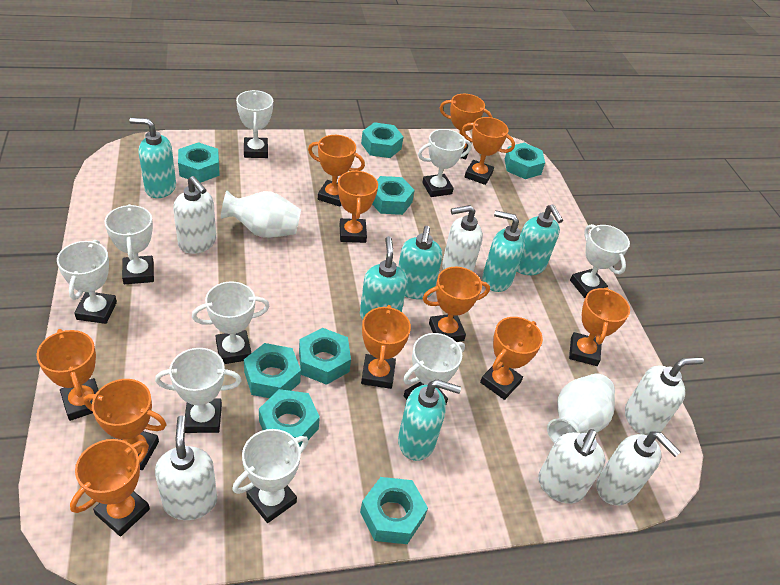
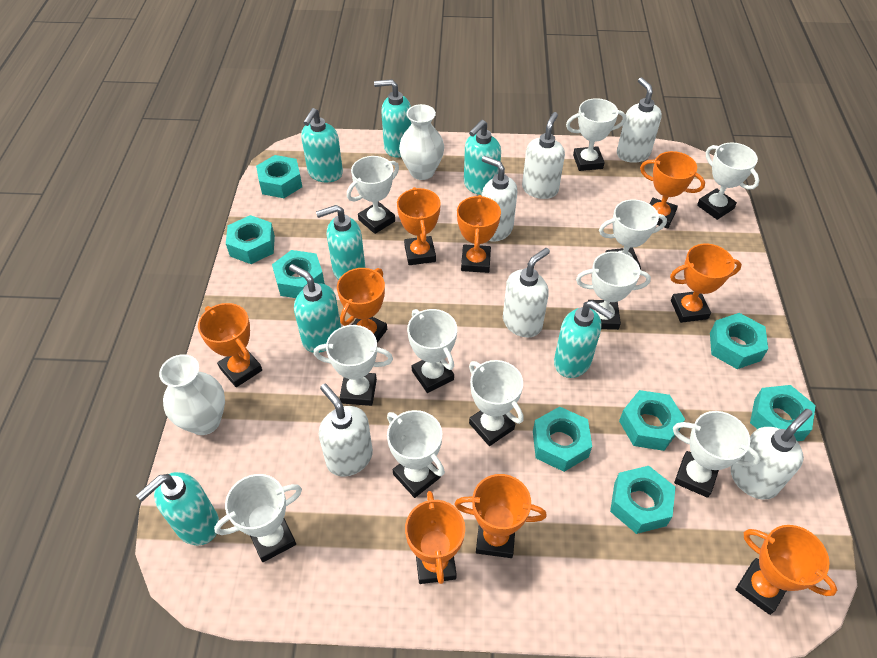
orange trophy: [36,329,98,421] [70,439,150,536] [83,379,166,470] [308,135,365,207] [338,170,378,243] [361,305,411,389] [423,267,490,342] [440,94,492,159] [462,117,515,185] [480,317,543,400] [569,287,630,366] = 11 -> [198,303,262,387] [337,268,387,343] [397,187,441,265] [405,491,465,584] [454,474,547,558] [457,195,501,273] [640,151,705,228] [670,244,742,323] [735,525,837,615] = 9
turquoise soap dispenser: [129,118,176,198] [360,236,407,320] [398,226,442,299] [398,379,461,461] [482,210,525,292] [517,205,563,275] = 6 -> [136,472,219,545] [289,264,341,353] [301,108,343,182] [316,205,366,280] [374,79,412,158] [464,120,501,195] [554,300,613,378] = 7
white trophy: [57,240,117,324] [105,204,154,284] [155,348,241,433] [192,281,270,364] [232,429,308,523] [236,90,273,158] [403,333,465,404] [418,129,472,197] [570,224,630,298] = 9 -> [214,474,302,562] [314,325,393,406] [347,156,399,234] [387,410,445,498] [407,309,457,393] [469,360,524,446] [566,98,626,171] [576,251,651,330] [599,199,667,270] [673,411,761,498] [697,142,759,220] = 11

